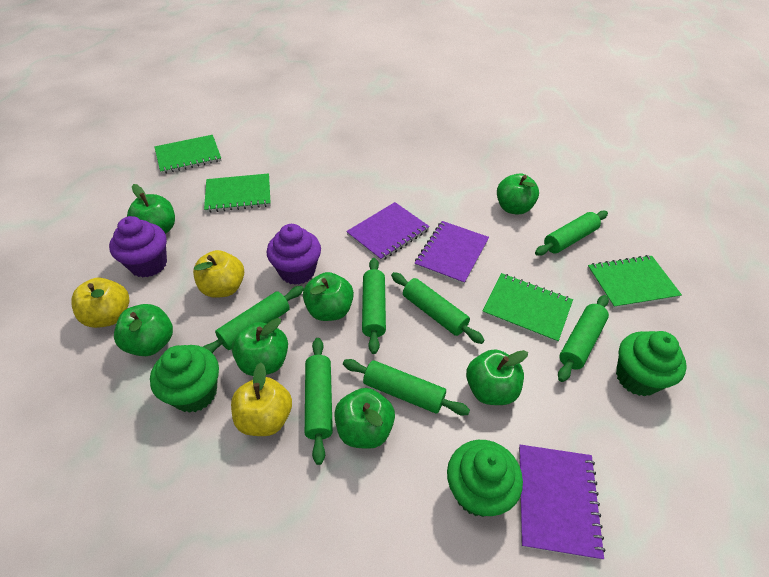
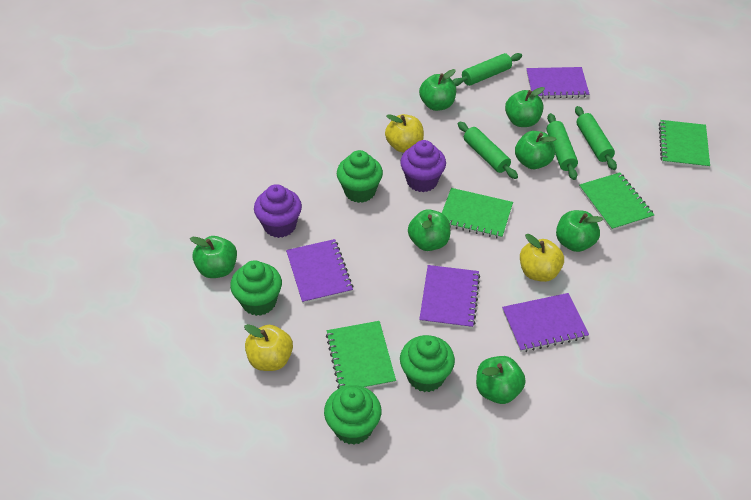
green cupcake: [150,345,219,413] [447,440,523,517] [616,331,687,396] = 3 -> [230,260,282,316] [324,385,381,445] [337,150,383,203] [400,335,455,392] = 4
green rolling pin: [203,286,304,353] [305,338,333,465] [343,359,470,416] [362,258,386,354] [391,272,484,344] [535,211,608,256] [558,295,609,382] = 7 -> [453,53,522,86] [458,122,518,179] [546,113,578,180] [575,106,617,170] = 4
purple notebook: [346,202,430,261] [414,221,489,285] [519,445,605,560] = 3 -> [286,239,353,304] [419,265,480,329] [502,293,589,352] [526,67,589,98] = 4

